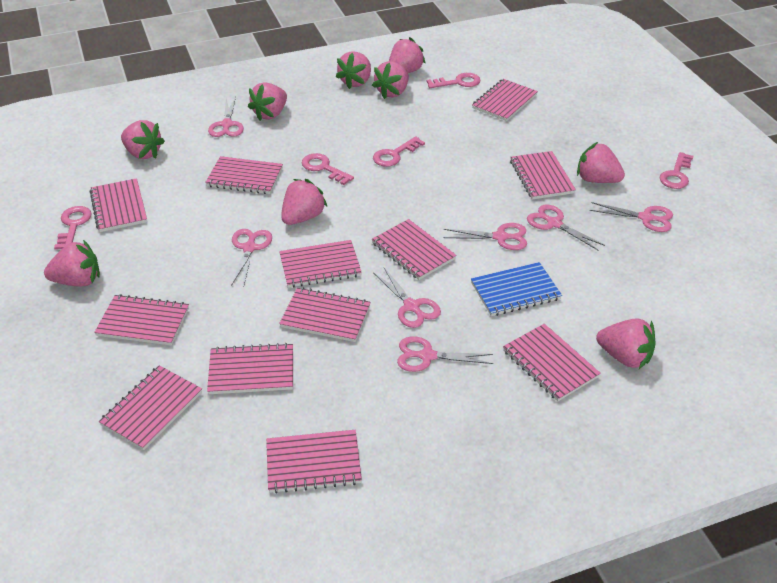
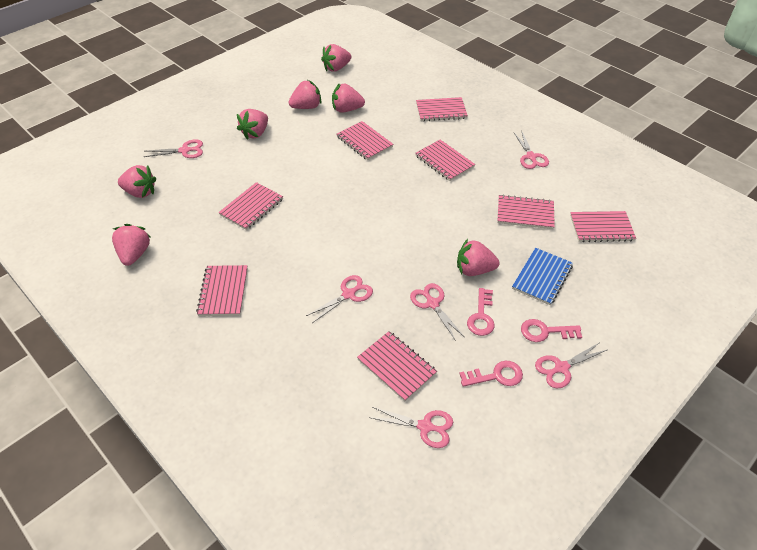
pink key: [54,206,92,249] [302,153,354,185] [373,136,425,167] [427,73,481,88] [659,152,694,189] = 5 -> [459,361,523,387] [467,288,495,336] [521,319,582,342] = 3
pink notebook: [90,178,147,232] [94,294,189,346] [99,365,202,450] [205,156,283,194] [207,343,293,394] [266,430,362,493] [279,240,362,288] [279,287,371,342] [372,219,457,280] [472,79,538,121] [503,324,601,401] [510,151,576,200] = 12 -> [196,265,248,316] [219,182,283,230] [337,121,393,160] [357,331,437,401] [415,140,475,181] [416,97,468,122] [497,195,555,229] [570,211,636,242] = 8
pink scissors: [208,97,244,137] [231,229,272,286] [373,268,441,328] [397,336,493,372] [444,223,527,250] [527,205,605,250] [590,202,673,232] = 7 -> [144,140,203,158] [306,275,373,323] [368,407,453,448] [410,283,464,341] [514,132,549,169] [535,342,607,389] = 6
pink strawberry: [44,240,100,286] [121,120,165,159] [248,82,287,121] [281,179,327,225] [336,51,371,89] [372,61,408,99] [389,37,426,73] [577,142,625,183] [596,318,656,369] = 9 -> [112,224,150,266] [118,165,156,198] [237,109,268,140] [289,80,321,109] [321,44,351,72] [332,83,365,113] [457,239,499,276] = 7

